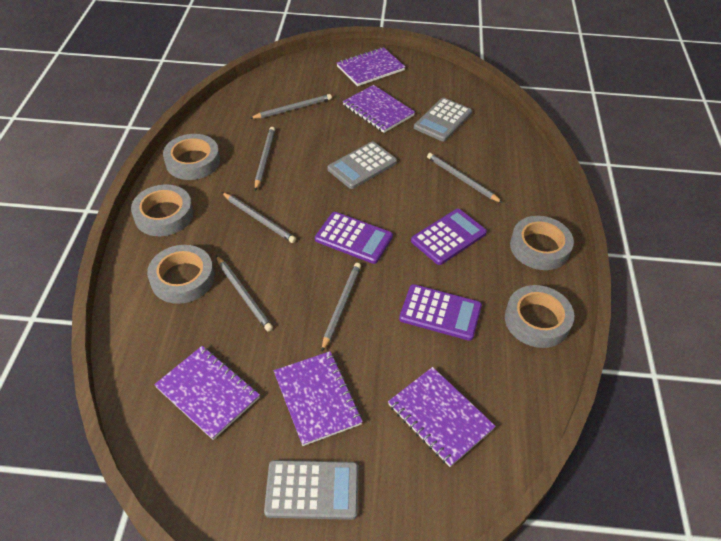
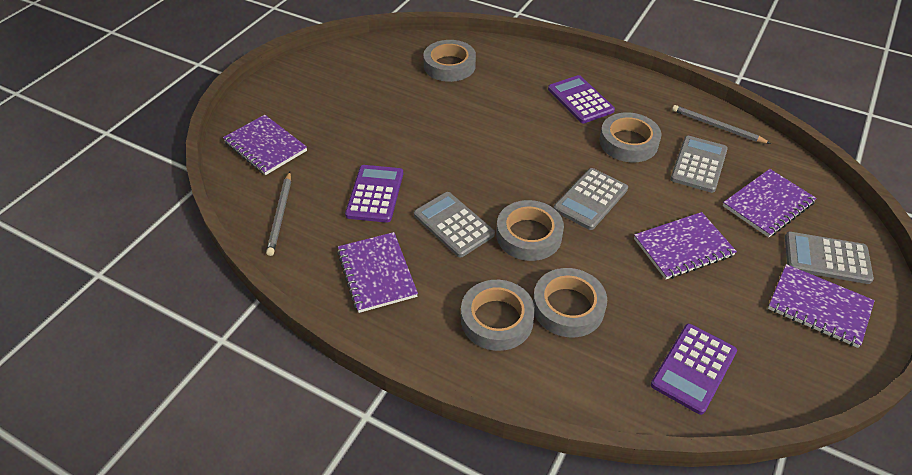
grey calculator: [264,460,358,520] [327,141,397,189] [414,98,472,142] = 3 -> [414,192,495,257] [554,168,628,230] [670,136,728,193] [785,232,874,284] = 4
grey pencil: [216,255,273,331] [222,192,296,243] [250,94,332,119] [255,127,275,191] [322,263,361,351] [427,153,503,203] = 6 -> [266,172,291,256] [672,105,771,144] = 2

